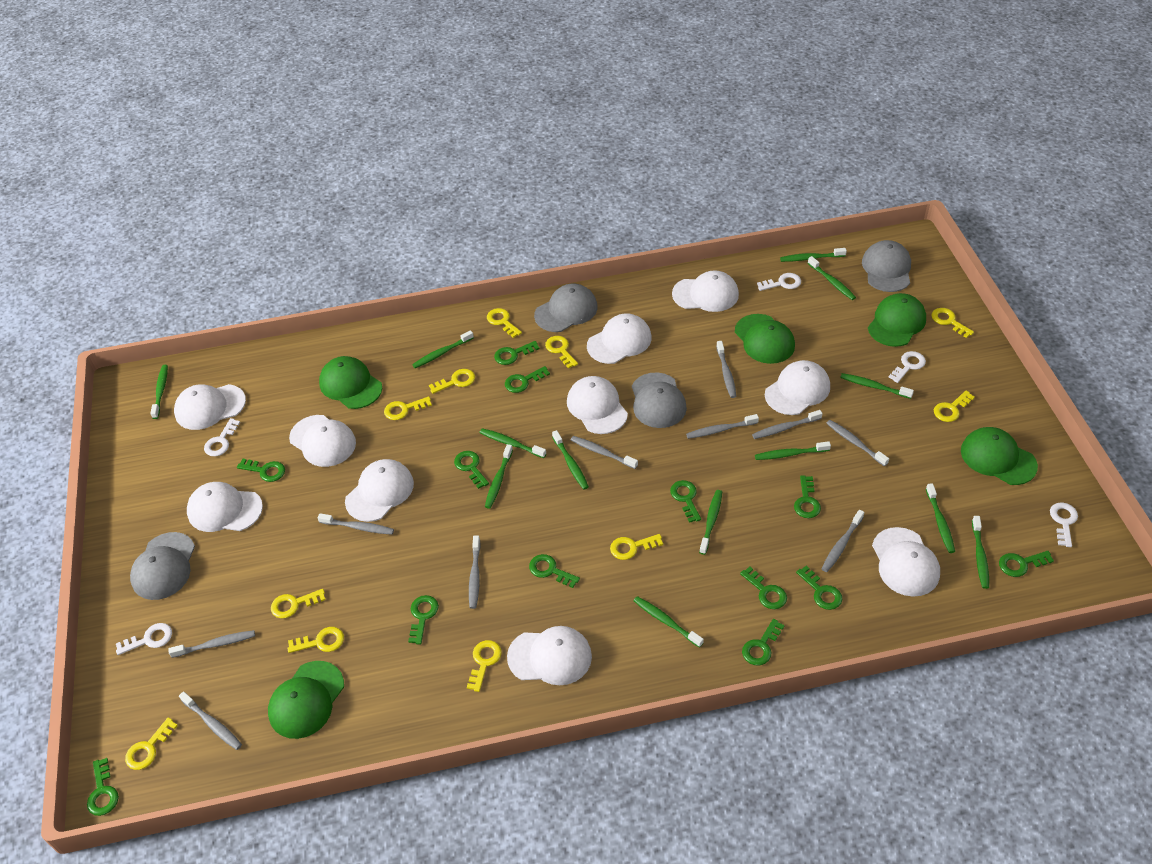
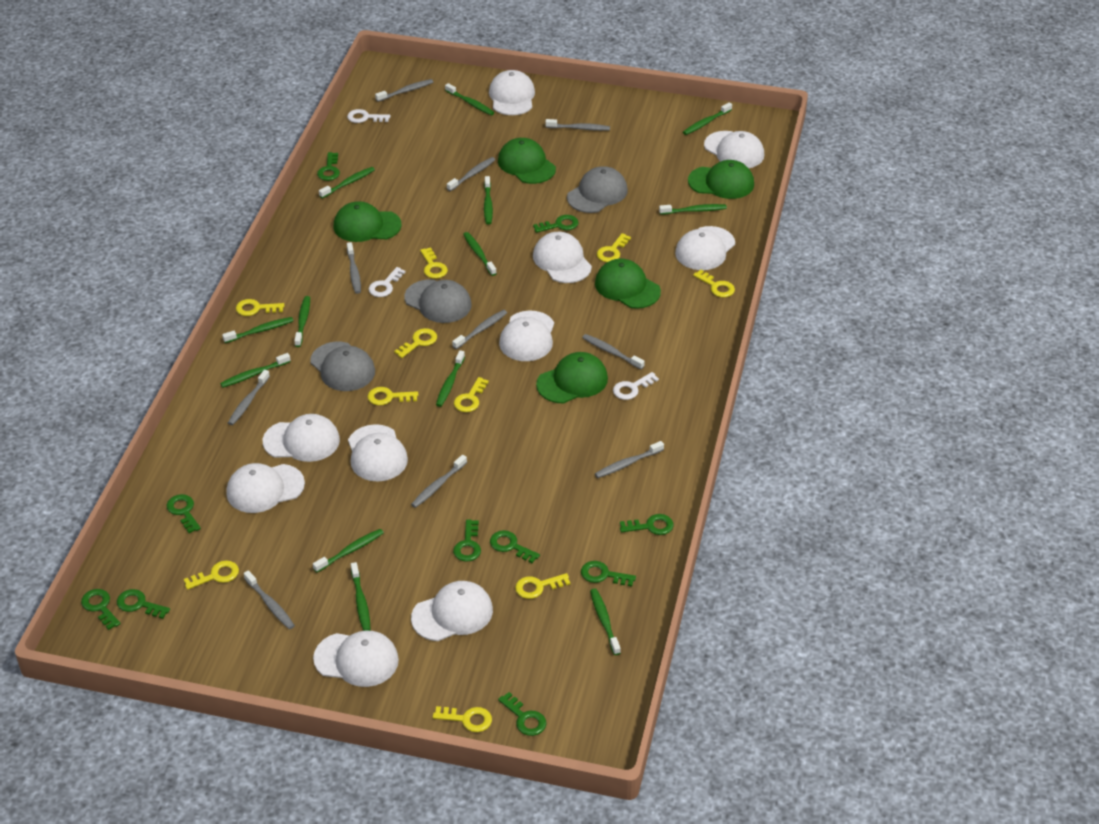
green key: [87,758,119,816] [237,459,285,482] [408,595,439,645] [454,451,489,489] [494,341,540,365] [505,366,550,393] [529,554,580,588] [670,480,701,523] [740,567,787,609] [742,619,785,665] [794,475,821,518] [796,565,843,610] [999,551,1054,577] = 13 -> [81,589,121,630] [117,589,170,619] [166,494,201,533] [317,152,340,181] [453,519,481,562] [490,530,540,563] [498,692,546,736] [533,215,579,233] [581,561,636,587] [620,514,674,535] = 10
grey cap: [130,532,195,600] [534,284,597,332] [632,373,687,428] [862,240,911,292] = 4 -> [310,342,375,391] [404,279,471,323] [567,166,628,213] = 3
white key: [116,623,172,655] [204,418,240,456] [757,273,801,291] [888,351,926,383] [1050,502,1078,547] = 5 -> [347,109,390,123] [369,267,406,297] [613,372,659,400] = 3
yellow key: [125,718,178,770] [271,589,325,618] [288,627,344,653] [384,396,432,420] [429,369,475,394] [467,640,502,692] [487,308,522,338] [545,336,578,369] [610,534,663,560] [931,308,974,338] [934,391,975,422] = 11 -> [184,560,239,590] [236,299,284,316] [367,387,418,405] [394,328,437,358] [420,247,448,279] [433,706,492,732] [454,377,489,412] [515,573,570,599] [597,233,631,262] [693,270,735,297] = 10

